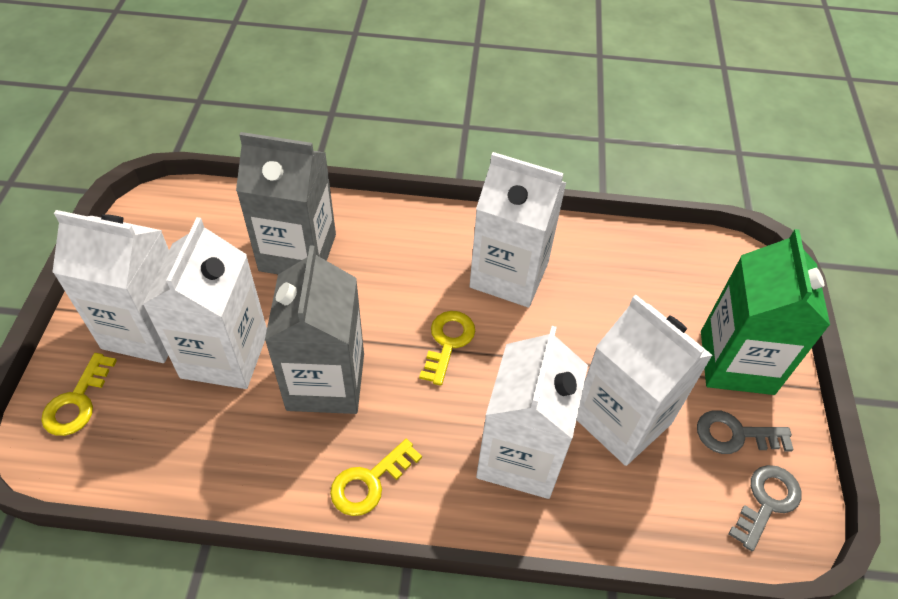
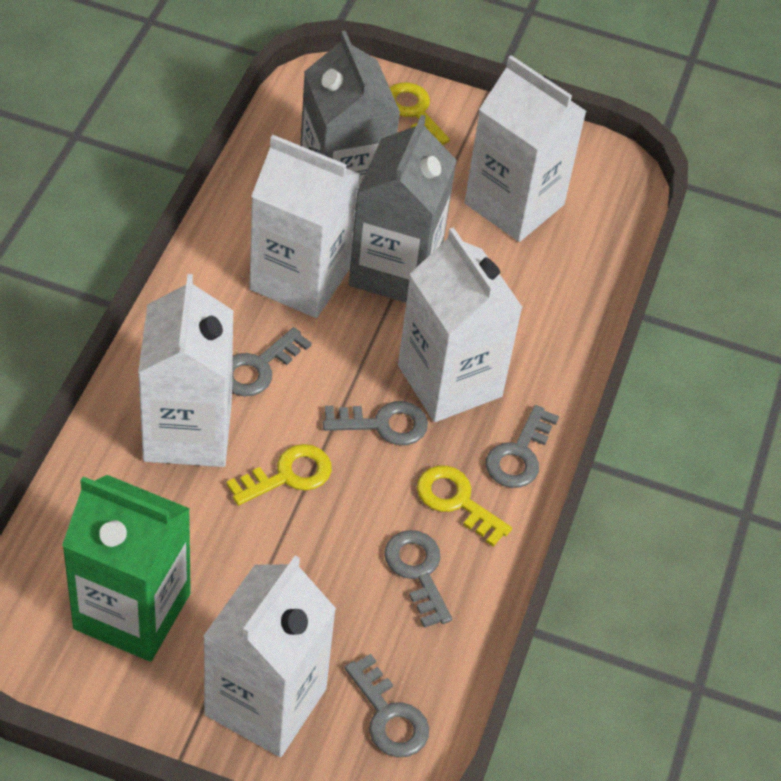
grey key: [697,410,794,454] [729,465,801,551] = 2 -> [232,327,312,396] [323,401,428,445] [344,654,429,757] [385,530,452,628] [486,405,559,488] = 5

